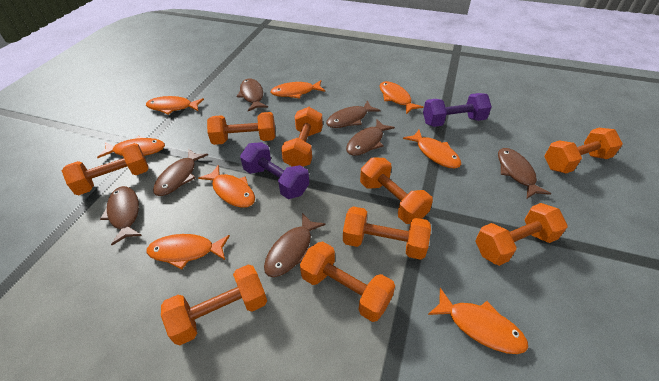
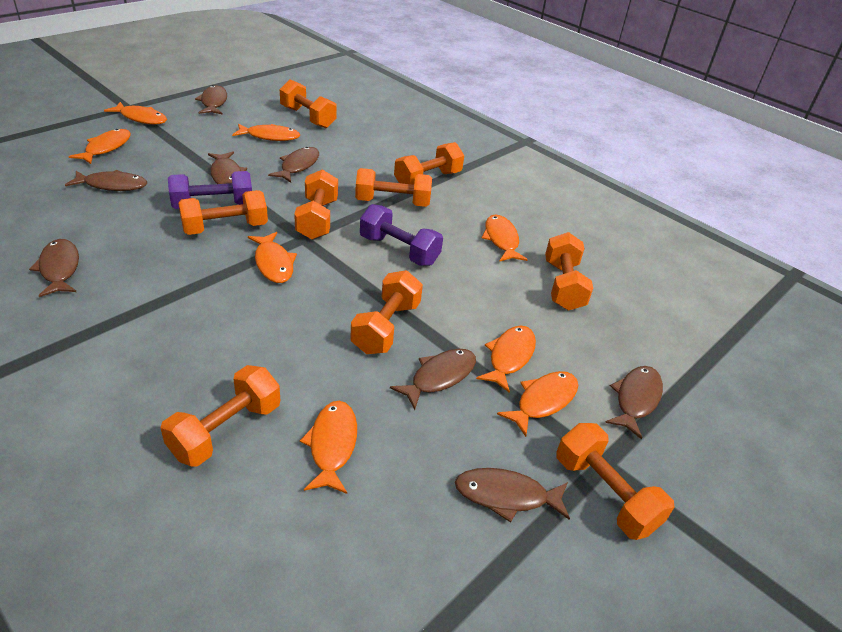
brown fish: [100,186,142,245] [153,149,208,196] [236,79,268,111] [264,213,326,277] [326,100,381,128] [346,119,395,156] [498,148,551,198] = 7 -> [29,239,79,297] [65,170,147,191] [195,85,227,115] [208,151,247,184] [268,147,319,183] [390,349,476,410] [455,468,570,522] [605,366,663,439] = 8

